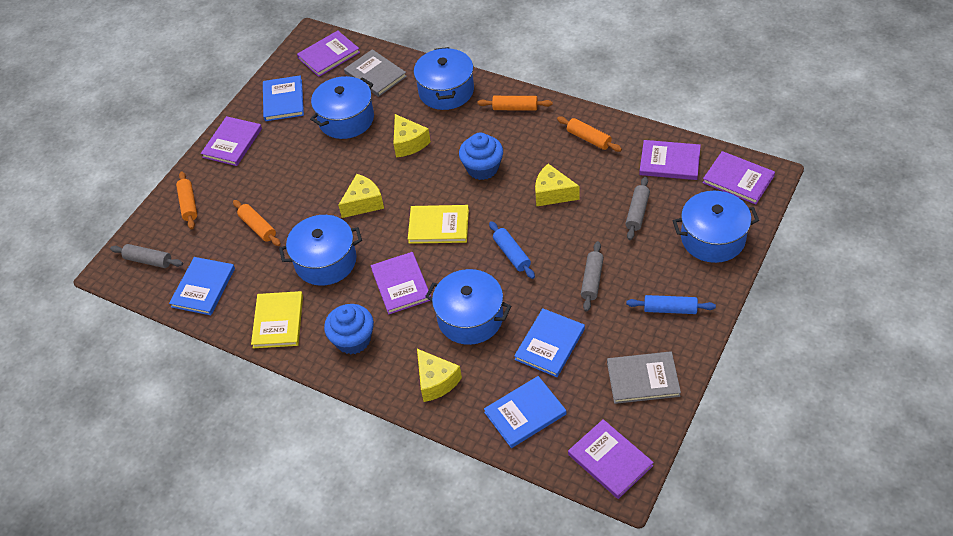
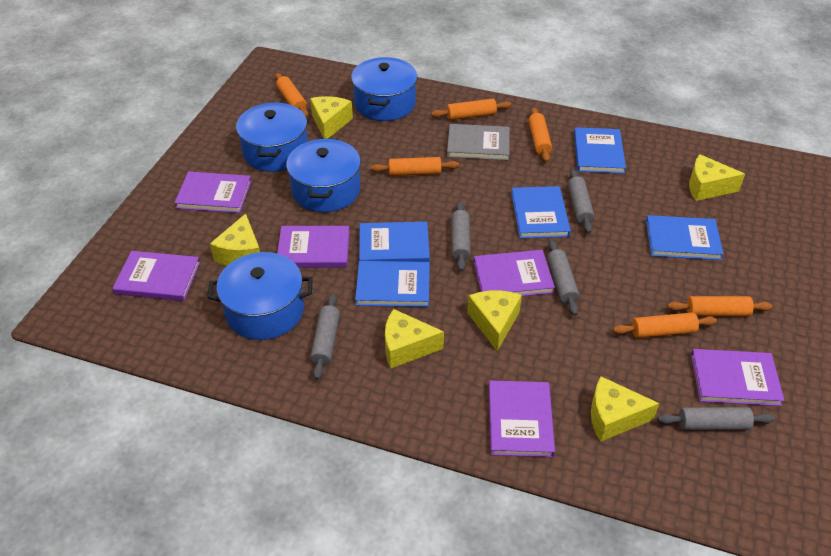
blue book: [169,257,235,315] [263,75,304,121] [484,376,566,448] [514,308,585,377] = 4 -> [355,261,430,307] [359,222,430,262] [511,186,571,238] [574,127,626,174] [646,215,724,260] = 5
blue cupcake: [324,304,374,354] [459,133,503,180] = 2 -> none = 0
blue pot: [279,215,362,286] [310,76,374,139] [414,47,474,110] [425,269,511,345] [673,191,759,263] = 5 -> [207,252,313,340] [236,103,308,172] [286,138,361,212] [351,57,417,121] = 4
blue rolling pin: [489,221,535,279] [626,295,716,314] = 2 -> none = 0
grey book: [344,49,407,97] [607,351,681,404] = 2 -> [447,124,510,161] = 1
grey rolling pin: [110,244,183,268] [581,241,604,312] [625,177,650,240] = 3 -> [310,294,340,380] [451,202,471,271] [547,240,580,316] [568,169,595,234] [657,407,775,430] = 5
orange rolling pin: [176,172,197,230] [233,200,281,246] [477,96,553,111] [557,117,622,152] = 4 -> [275,73,309,118] [371,157,459,176] [431,99,512,120] [529,107,552,162] [613,312,717,338] [667,296,772,316] = 6
yellow book: [251,291,303,348] [408,205,469,244] = 2 -> none = 0
yellow cheese: [338,174,384,218] [393,114,431,157] [417,349,462,402] [535,164,580,207] = 4 -> [210,214,260,266] [310,96,353,139] [385,309,444,369] [467,290,522,351] [591,376,660,442] [689,154,745,201] = 6

